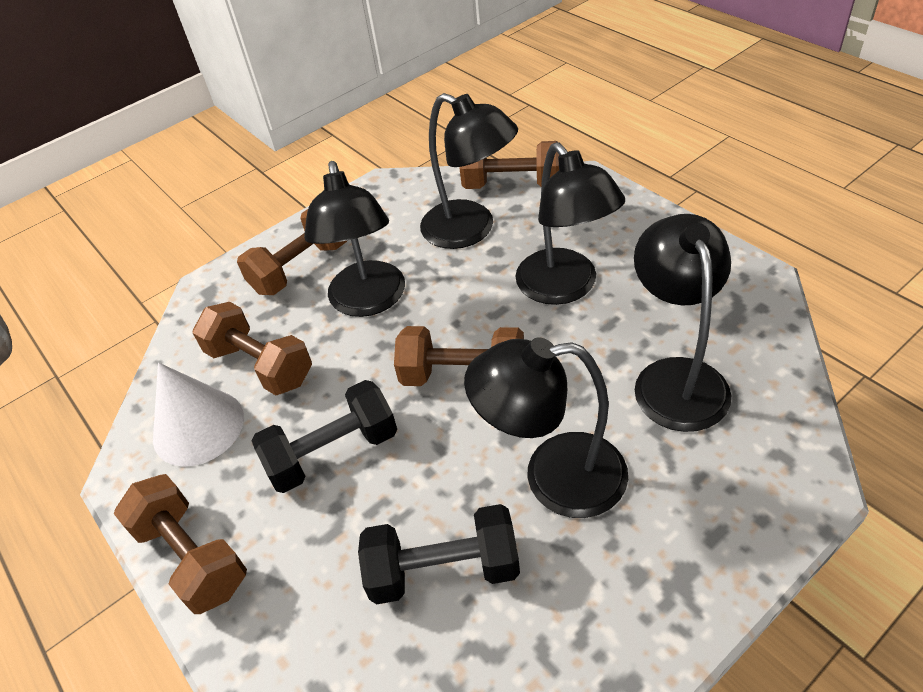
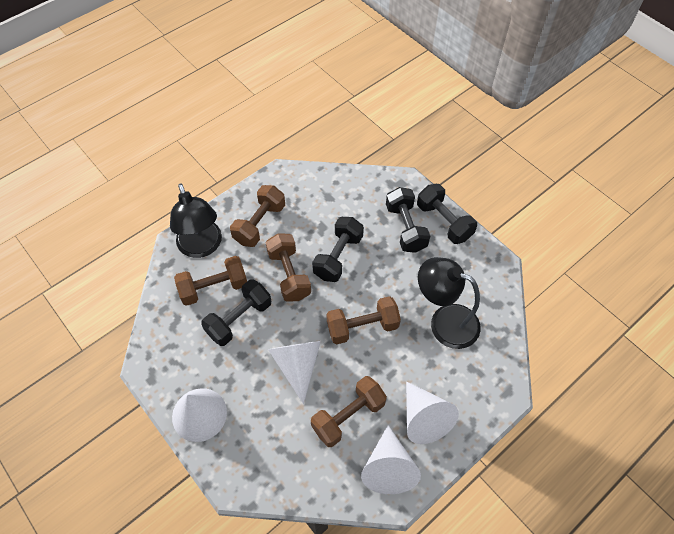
black dumbbell: [252,380,397,493] [358,504,520,604] = 2 -> [201,279,271,346] [312,217,364,282] [386,187,430,253] [417,184,477,244] = 4
black lamp: [304,161,405,317] [420,93,518,249] [464,337,628,518] [515,142,625,305] [634,214,732,432] = 5 -> [170,184,222,258] [418,257,481,349] = 2
white cone: [153,363,244,467] = 1 -> [172,388,227,442] [268,341,321,404] [361,425,421,494] [406,381,459,444] = 4

